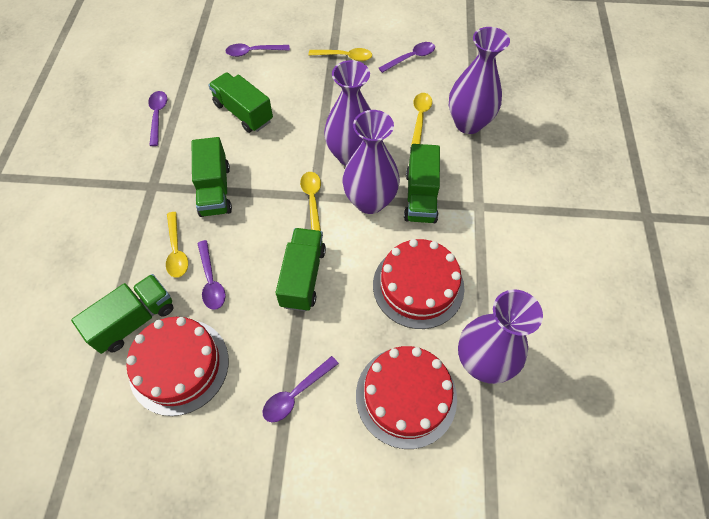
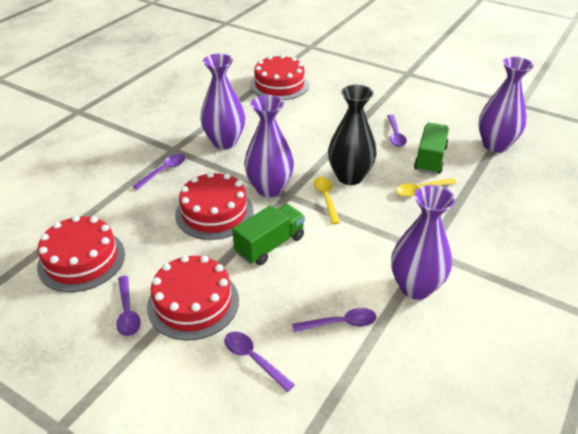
black vase: none = 0 -> [328,84,376,185] = 1
green truck: [71,274,174,354] [192,137,232,217] [208,72,273,133] [276,228,326,311] [404,144,440,223] = 5 -> [232,204,305,265] [414,123,449,175] = 2
red cake: [126,317,229,416] [356,346,457,449] [373,239,465,329] = 3 -> [37,215,125,292] [147,255,239,340] [175,172,254,240] [250,54,309,100] = 4
yellow spoon: [166,212,188,278] [300,172,321,231] [309,48,372,61] [411,93,432,146] = 4 -> [313,177,340,224] [396,178,457,197] = 2

